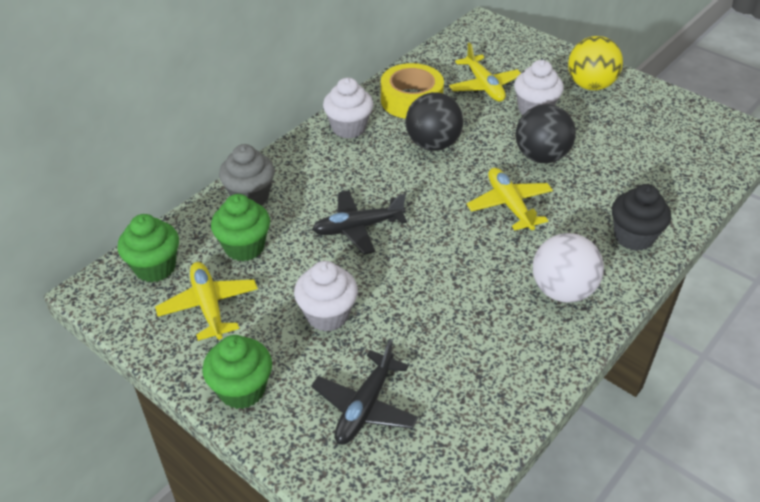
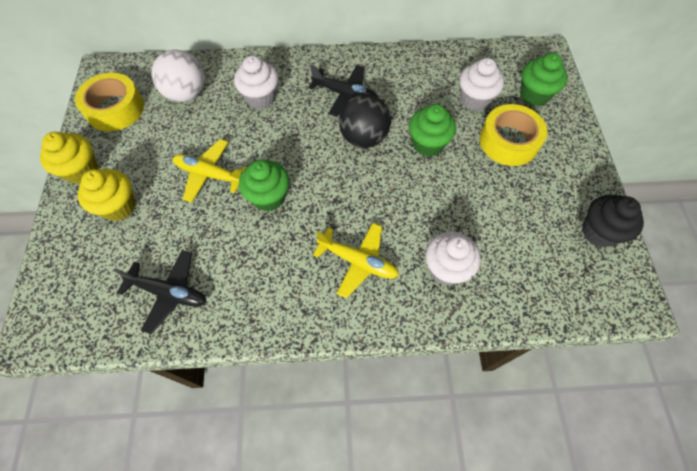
black ball: [406,92,463,151] [516,104,576,163] = 2 -> [339,94,391,148] = 1
grey cupcake: [219,144,275,205] = 1 -> none = 0
yellow ball: [568,36,623,90] = 1 -> none = 0
yellow cupcake: none = 0 -> [40,132,98,184] [78,169,136,221] = 2
yellow plane: [155,262,258,341] [449,42,521,102] [467,168,553,230] = 3 -> [173,139,246,203] [313,223,399,299] = 2
yellow tape: [381,63,444,119] = 1 -> [75,73,144,131] [480,104,547,166] = 2

